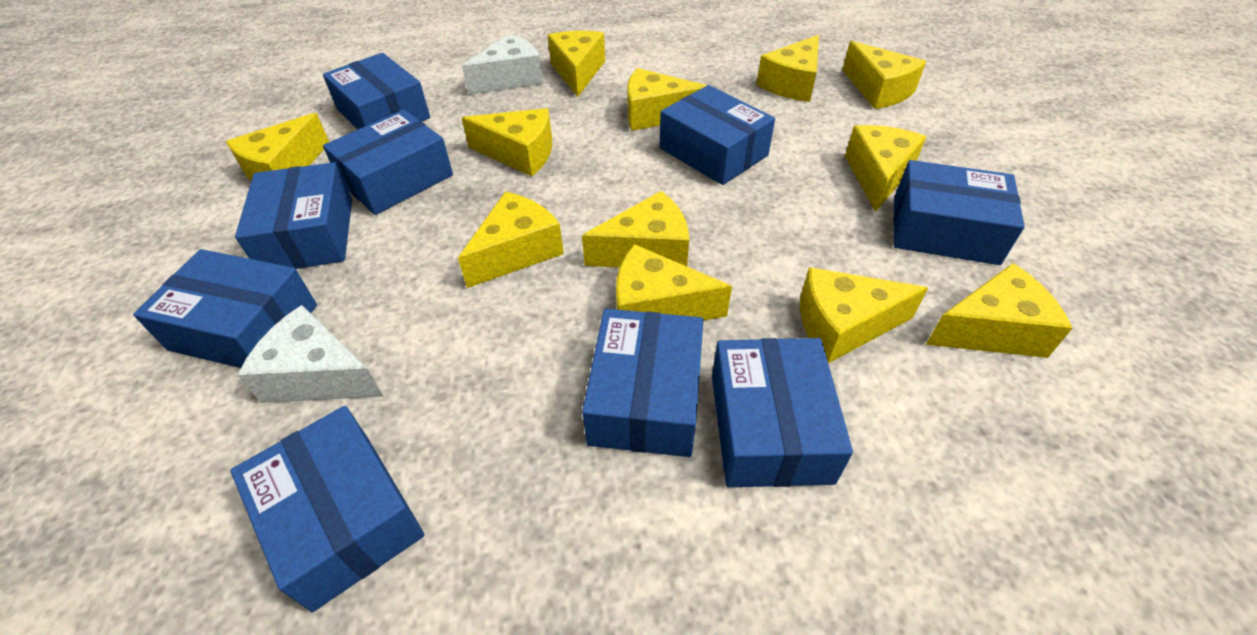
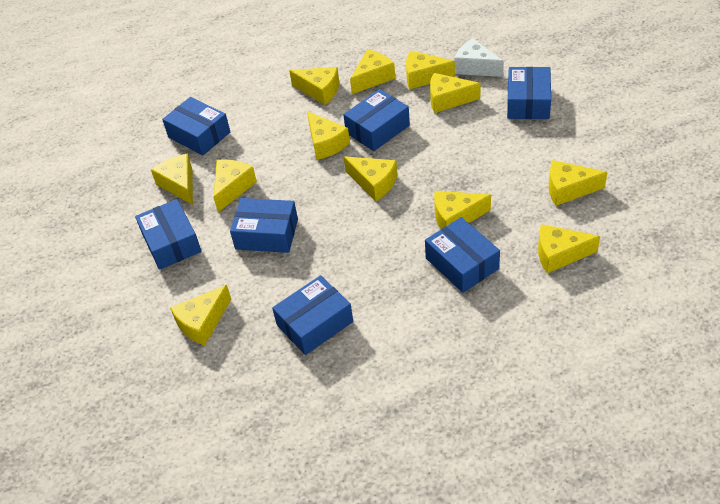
blue box: [133,249,317,368] [230,406,425,612] [235,162,352,269] [323,53,430,129] [323,110,453,215] [582,309,703,457] [660,85,775,185] [712,338,853,487] [893,160,1025,265] = 9 -> [135,199,202,270] [162,97,230,155] [230,198,298,253] [272,275,353,355] [343,89,410,151] [425,217,500,293] [507,67,551,119] = 7
white cheese: [238,305,384,403] [462,34,543,95] = 2 -> [454,38,504,77] = 1

